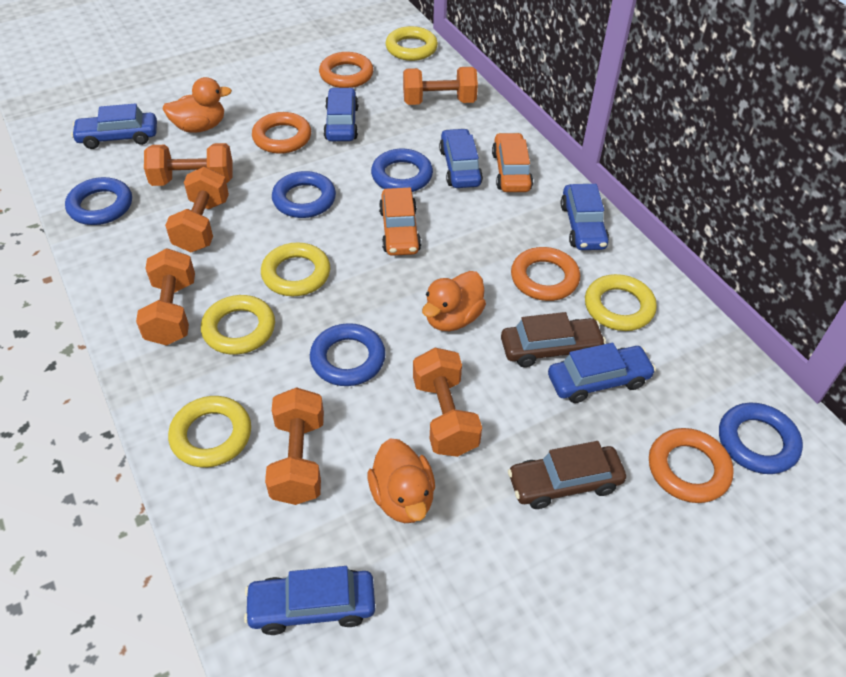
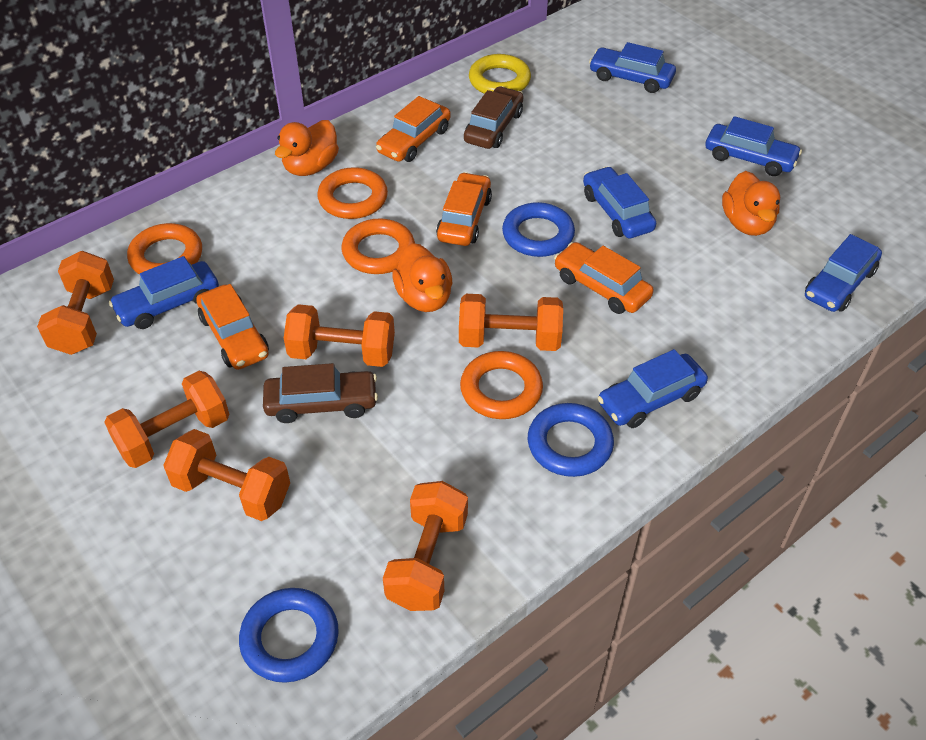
blue ring: [65,177,132,225] [272,171,336,218] [310,323,386,386] [371,149,433,192] [719,403,803,474] = 5 -> [239,588,339,683] [502,202,575,257] [528,403,614,477] = 3
orange car: [379,188,421,256] [492,133,533,192] = 2 -> [196,284,269,370] [376,96,451,162] [436,172,492,246] [554,242,654,314] = 4
yellow ring: [168,396,251,467] [201,295,275,355] [261,242,330,296] [385,26,438,61] [585,274,657,331] = 5 -> [469,54,531,94] = 1

